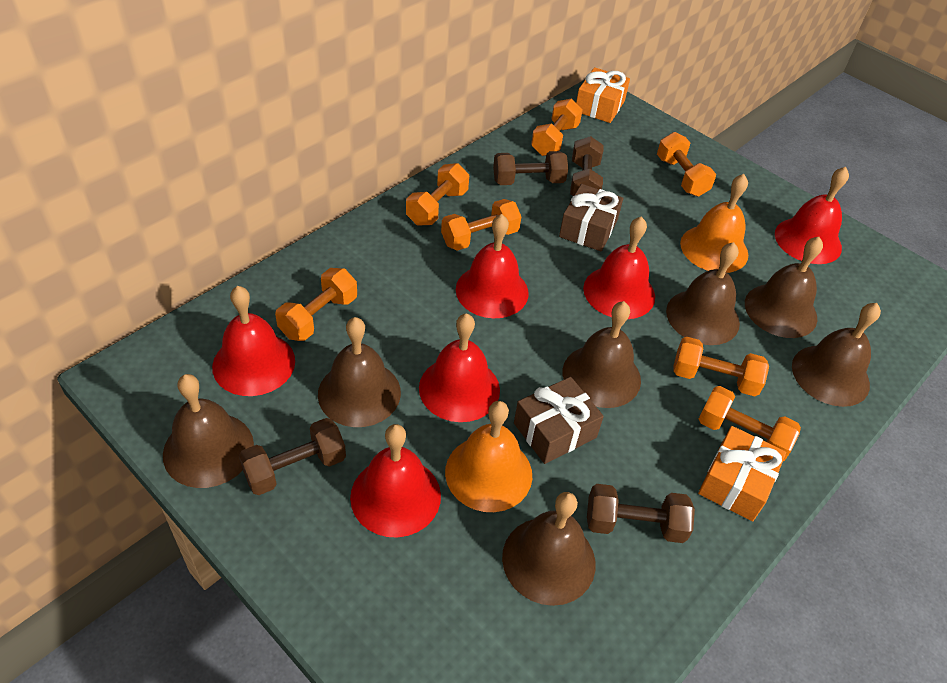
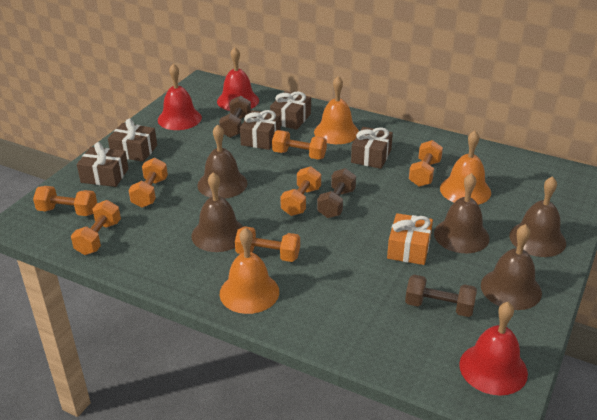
brown bell: [163,374,254,488] [318,317,401,427] [502,492,596,606] [563,301,641,408] [666,242,740,345] [745,237,823,338] [792,303,881,407] = 7 -> [191,172,243,252] [197,125,248,199] [434,173,490,253] [481,224,542,310] [509,176,566,257] = 5
brown dumbbell: [239,418,346,495] [493,151,568,185] [570,136,603,196] [587,484,695,543] = 4 -> [219,96,251,138] [317,168,356,218] [405,275,477,317] = 3
brown gift: [514,377,604,464] [559,184,623,251] = 2 -> [77,142,129,187] [108,119,157,162] [240,110,281,150] [270,91,311,130] [351,127,393,169] = 5
orange bell: [445,401,532,512] [680,174,748,273] = 2 -> [220,228,279,314] [314,76,359,144] [440,130,491,205] = 3
orange gift: [576,67,630,123] [698,426,786,521] = 2 -> [387,213,433,265] = 1
red bell: [212,286,295,396] [350,424,441,537] [419,313,500,422] [456,214,529,318] [583,216,655,319] [775,167,849,264] = 6 -> [158,63,202,130] [217,47,259,111] [459,302,528,396] = 3

